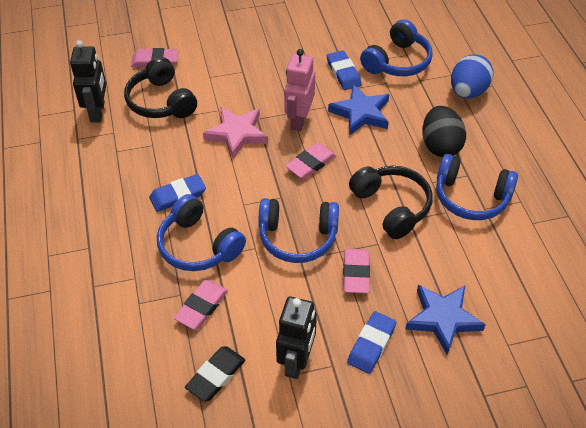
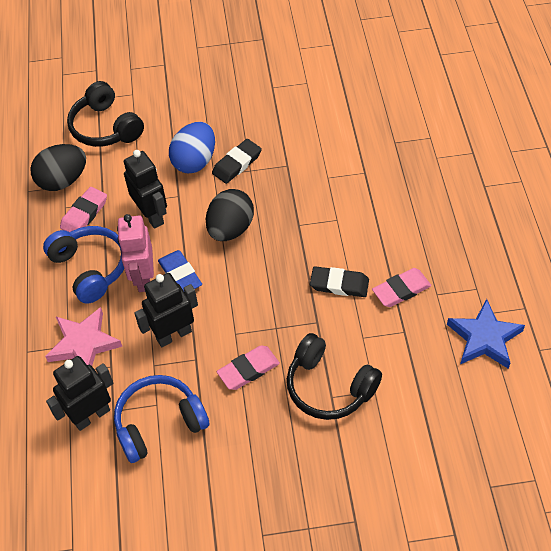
black egg: [422,106,466,157] = 1 -> [30,144,86,191] [206,189,254,241] = 2
black eraser: [185,346,246,402] = 1 -> [212,139,262,184] [310,266,369,297] = 2
black robot: [70,40,106,123] [276,297,317,379] = 2 -> [46,356,113,431] [124,150,167,229] [134,273,198,347] = 3
blue eraser: [149,174,206,212] [327,50,362,90] [347,311,396,374] = 3 -> [158,250,202,291] = 1
blue headphones: [157,194,246,271] [258,198,339,263] [360,19,433,76] [436,154,518,220] = 4 -> [43,226,124,304] [114,375,209,463] = 2
blue star: [328,84,389,136] [405,284,486,354] = 2 -> [447,299,525,369] = 1
pink eraser: [131,48,179,67] [174,280,228,330] [286,143,336,179] [343,249,370,293] = 4 -> [60,187,107,232] [217,345,280,390] [372,268,431,307] = 3

